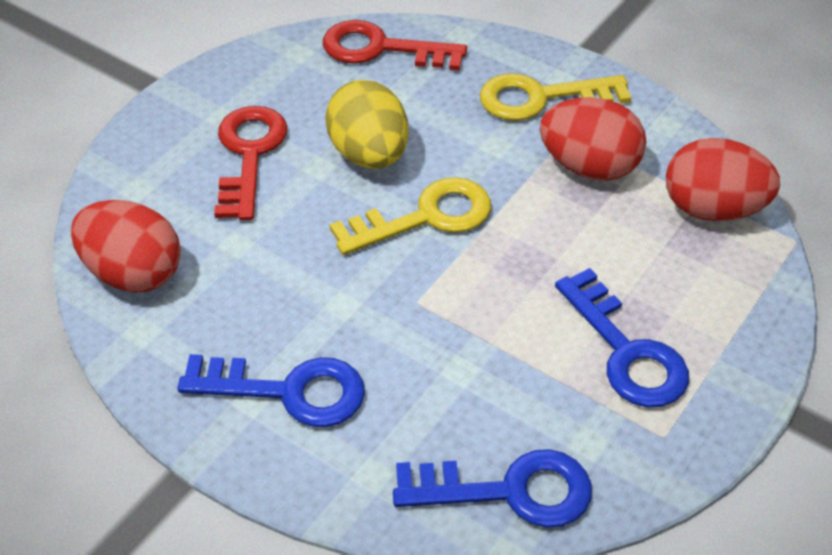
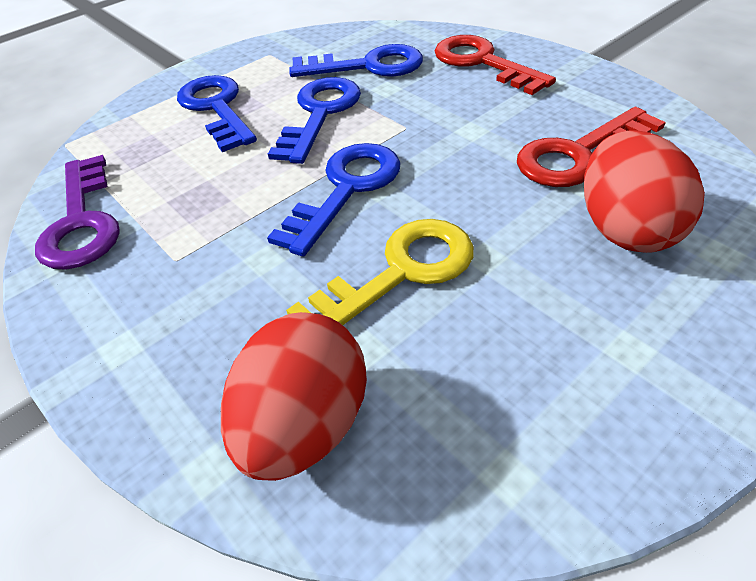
blue key: [177,354,365,427] [393,449,592,528] [555,268,689,408] = 3 -> [177,75,257,152] [267,143,400,257] [268,77,361,164] [289,44,423,77] = 4
purple key: none = 0 -> [35,155,120,270] = 1
red egg: [71,200,181,293] [540,97,646,181] [666,138,780,221] = 3 -> [221,312,367,481] [584,130,705,253] = 2
yellow egg: [325,80,408,169] = 1 -> none = 0
yellow key: [330,177,491,255] [480,73,631,121] = 2 -> [286,219,474,325] = 1

